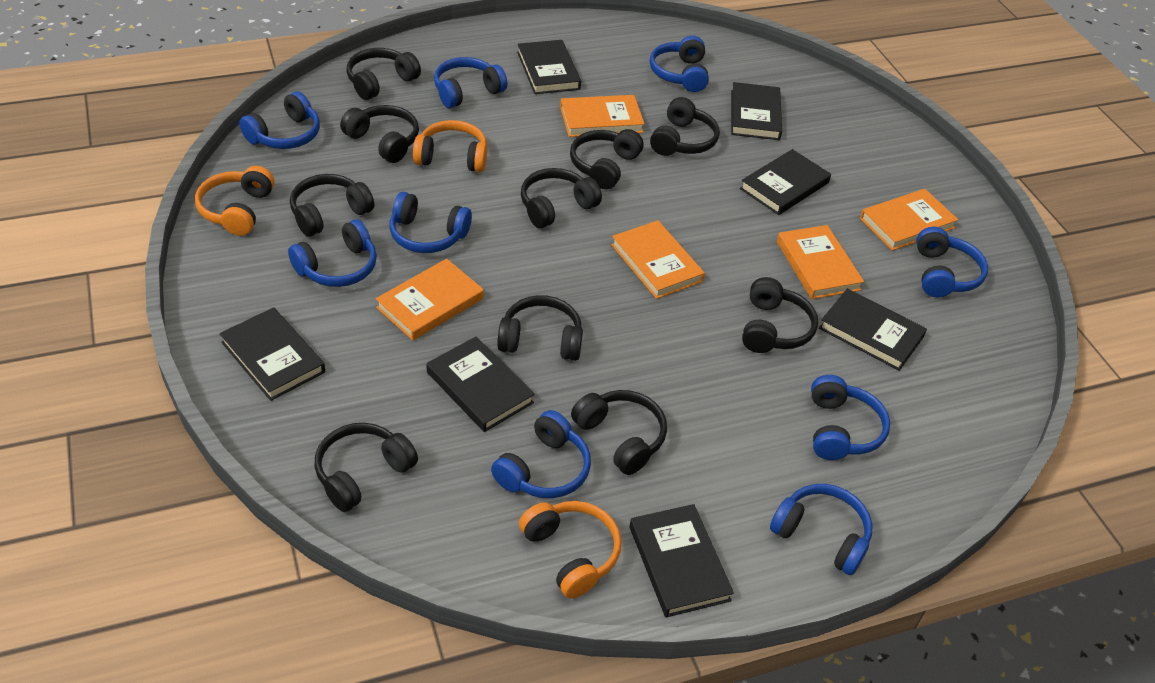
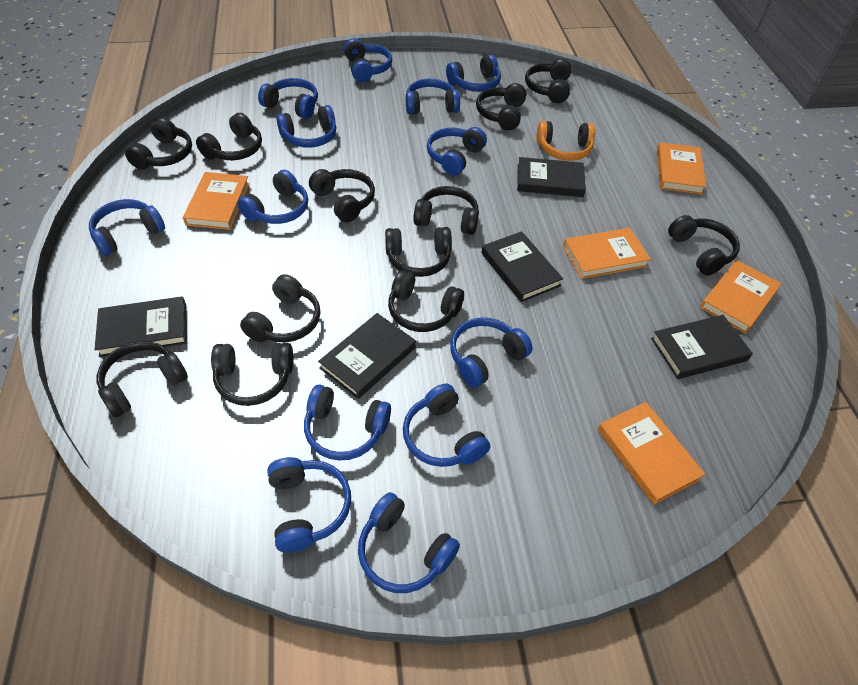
black book: [220,307,325,401] [427,336,535,432] [517,40,581,94] [629,504,734,617] [731,82,782,140] [740,149,831,215] [819,288,927,371] = 7 -> [95,296,187,357] [318,313,416,399] [482,231,563,302] [517,157,586,197] [651,315,753,379] = 5
black headphones: [290,174,374,237] [315,423,418,512] [340,105,419,163] [346,48,421,100] [497,295,583,361] [521,168,602,228] [570,129,644,189] [571,390,667,475] [650,97,720,156] [742,277,818,353] = 10 -> [97,341,188,417] [125,117,192,170] [196,113,262,160] [211,343,293,406] [240,274,321,342] [309,169,375,222] [385,227,452,277] [388,270,464,332] [413,186,479,235] [476,83,526,130] [525,59,571,103] [668,215,740,275] = 12
blue headphones: [239,91,320,149] [288,220,377,287] [390,192,472,253] [434,57,507,108] [491,410,591,498] [650,36,709,92] [770,484,872,575] [811,375,890,460] [916,227,988,297] = 9 -> [89,199,165,256] [237,170,308,224] [258,78,318,119] [267,457,351,553] [276,105,336,148] [304,385,391,460] [344,38,392,82] [358,492,460,593] [403,383,490,467] [406,79,460,115] [427,127,487,175] [446,54,501,92] [450,317,533,388] = 13
orange headphones: [195,166,275,236] [413,120,487,172] [519,501,621,599] = 3 -> [537,121,595,161] = 1

